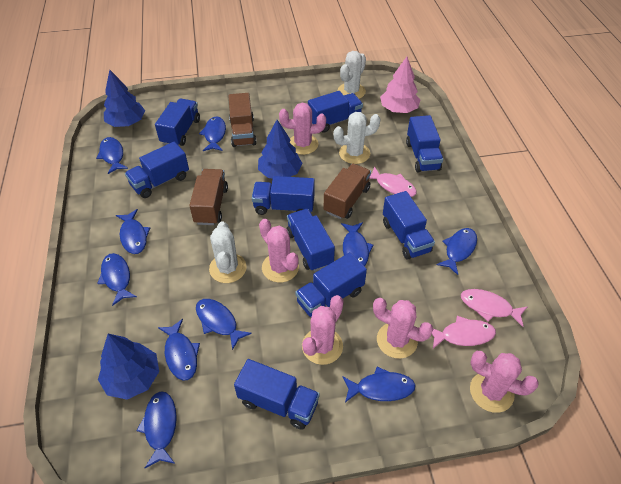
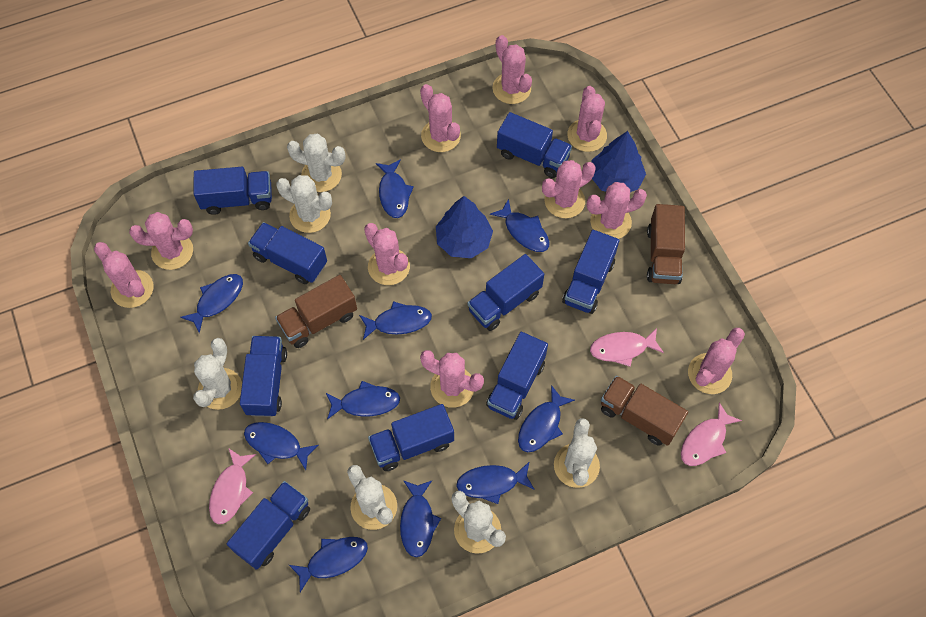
blue tree: [98,334,159,400] [104,70,145,127] [258,120,302,178] = 3 -> [436,196,493,258] [591,131,646,192] = 2
pink cactus: [259,219,299,283] [279,103,326,155] [302,295,344,365] [373,298,433,359] [470,351,539,413] = 5 -> [94,242,153,308] [129,212,193,270] [364,223,410,285] [420,84,461,152] [420,350,484,408] [492,35,532,104] [542,160,595,218] [567,86,607,152] [587,182,647,239] [688,327,745,394] = 10
pink tree: [380,57,420,113] = 1 -> none = 0
white cactus: [209,221,247,283] [333,112,380,164] [338,51,366,99] = 3 -> [193,338,242,410] [276,175,332,233] [287,134,346,192] [347,465,397,530] [451,491,506,554] [554,418,600,488] = 6

